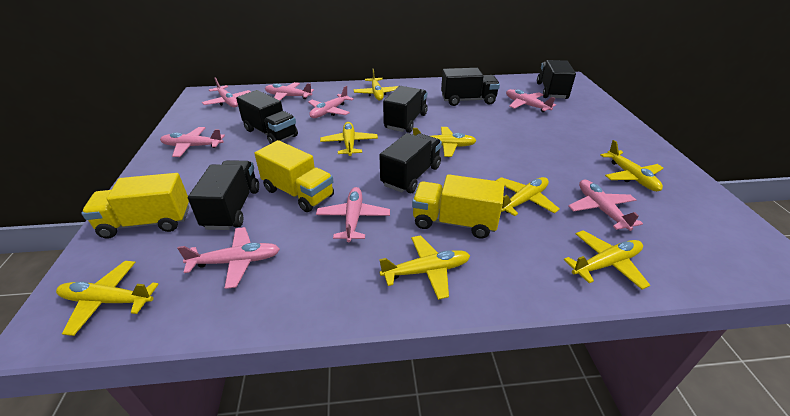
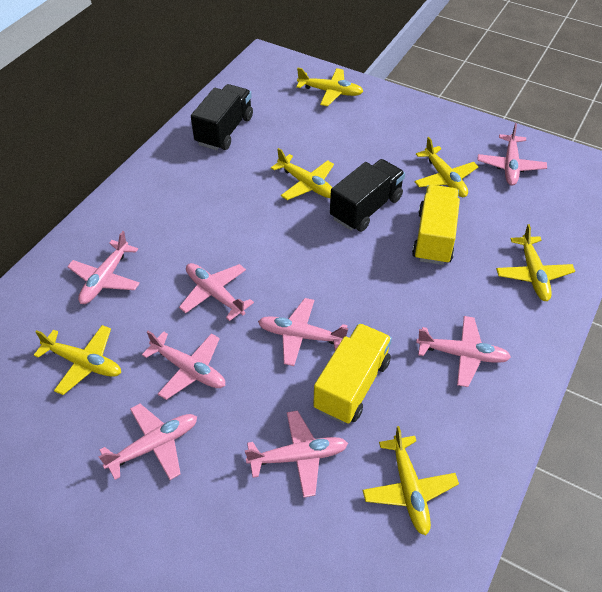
black truck: [188,160,259,230] [236,90,298,144] [379,133,442,193] [383,86,428,133] [441,68,500,106] [537,60,576,99] = 6 -> [191,84,253,150] [330,159,405,232] = 2
yellow plane: [56,261,159,336] [320,122,378,156] [354,69,399,100] [379,235,470,300] [413,127,476,157] [496,177,560,216] [564,230,650,290] [601,140,664,191] = 8 -> [34,325,121,395] [271,148,334,200] [296,68,364,106] [362,426,459,535] [414,137,478,197] [496,224,575,301] = 6
yellow truck: [81,173,189,238] [254,140,334,212] [412,174,504,239] = 3 -> [313,323,392,424] [412,185,460,265] = 2

